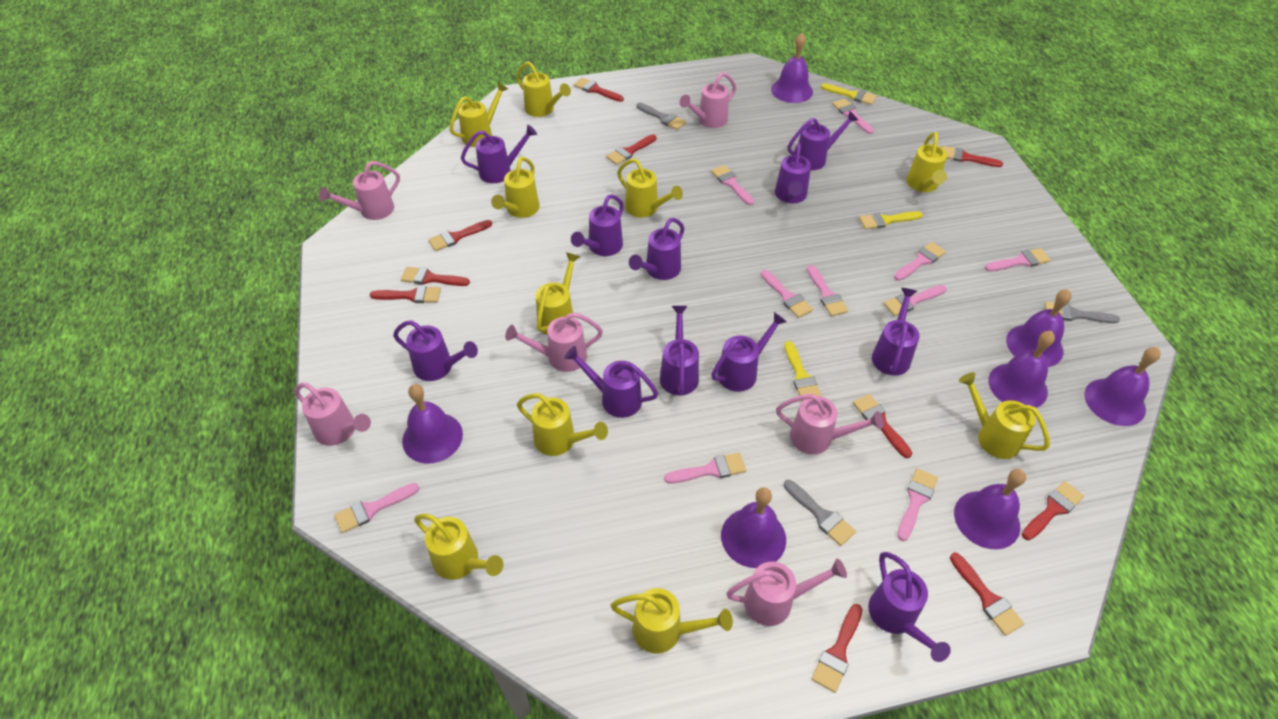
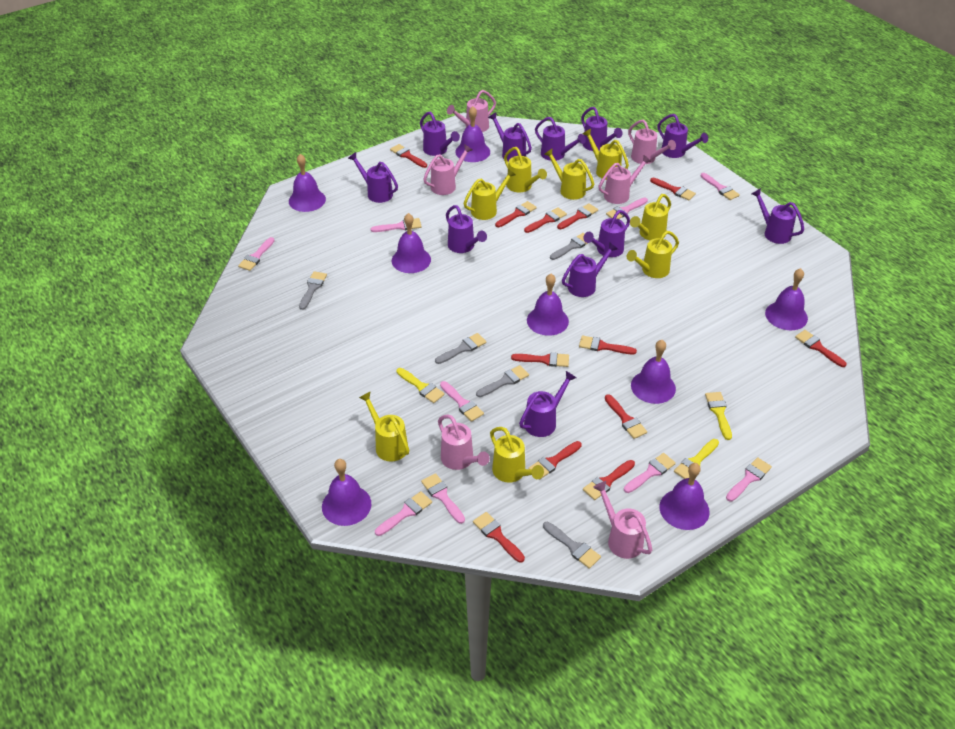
grey brush: [636,103,686,130] [784,480,856,546] [1044,302,1120,323] = 3 -> [299,271,327,310] [435,333,487,364] [476,365,529,397] [543,522,601,569] [550,233,588,260] = 5
pink brush: [334,483,419,533] [664,452,746,484] [711,165,754,205] [761,270,813,318] [807,265,848,317] [832,99,874,134] [883,285,947,316] [894,242,946,281] [897,468,938,541] [985,248,1051,271] = 10 -> [238,237,275,271] [370,218,422,232] [375,491,432,536] [421,473,465,524] [440,381,484,422] [606,198,648,219] [624,453,676,493] [701,173,740,200] [726,457,772,502] = 9
purple bell: [402,384,463,464] [721,488,786,568] [771,33,813,103] [954,469,1026,549] [988,331,1055,408] [1006,289,1072,367] [1084,347,1161,426] = 7 -> [289,154,326,212] [322,459,371,526] [392,213,431,273] [455,106,490,162] [527,274,569,336] [631,340,676,404] [659,463,710,530] [765,268,808,330] = 8
red brush: [370,286,441,303] [401,267,470,286] [428,220,492,251] [574,77,624,102] [606,134,657,165] [812,604,862,693] [853,394,912,458] [942,146,1003,167] [950,552,1024,636] [1022,481,1084,540] = 10 -> [390,144,427,168] [473,512,525,562] [495,201,537,227] [511,352,569,367] [524,207,567,233] [528,441,582,480] [557,203,598,229] [579,336,637,354] [583,460,635,500] [605,394,647,439] [650,178,696,201] [795,330,847,367] = 12
yellow watering can: [414,514,503,580] [449,82,508,147] [491,157,540,218] [516,61,571,117] [517,393,608,456] [536,252,580,335] [610,588,733,654] [617,159,683,218] [906,132,947,192] [959,372,1050,459] = 10 -> [359,391,409,462] [464,169,516,220] [490,427,544,483] [504,147,547,192] [544,149,594,200] [583,129,629,180] [627,231,679,278] [630,194,671,240] = 8

